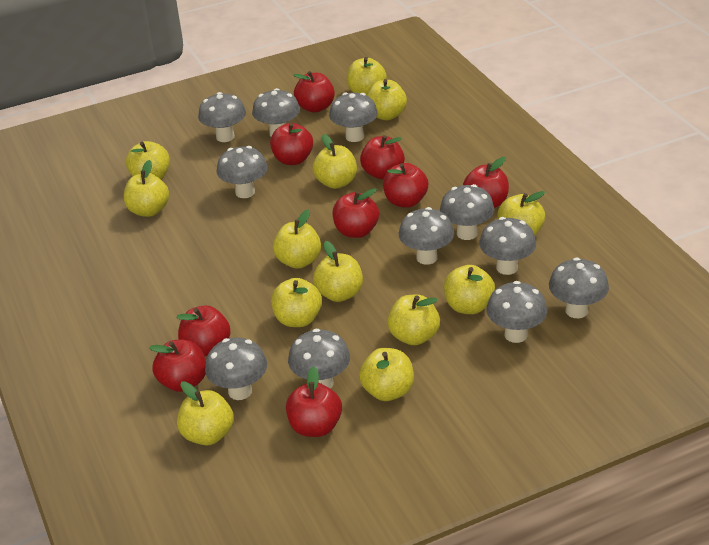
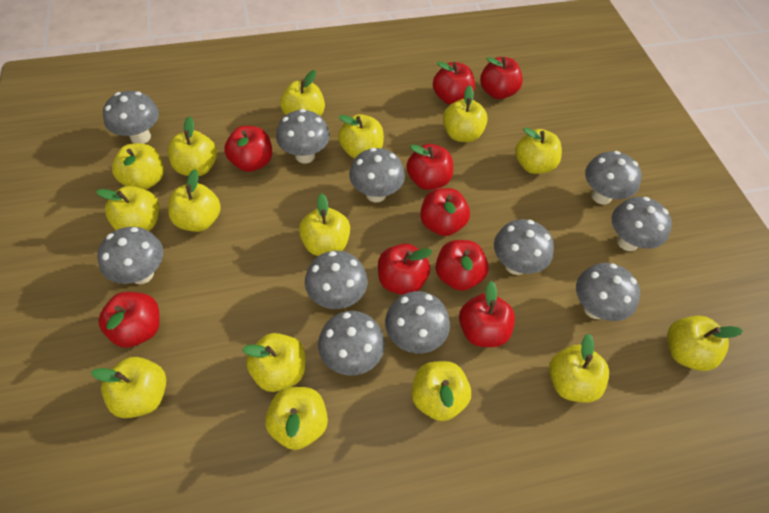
yellow apple: [124,160,169,217] [126,141,170,179] [177,381,234,446] [271,278,322,327] [273,209,321,269] [313,134,357,189] [313,241,363,302] [347,57,387,95] [359,348,414,401] [367,79,407,120] [387,295,440,345] [444,265,495,314] [497,191,545,235] = 13 -> [91,357,166,418] [96,186,159,231] [112,143,164,190] [168,116,217,176] [168,169,221,232] [242,333,305,392] [265,387,328,450] [280,70,325,116] [299,193,350,256] [338,114,384,159] [411,361,471,421] [443,85,488,142] [515,127,562,174] [549,334,609,403] [667,316,743,371] = 15

